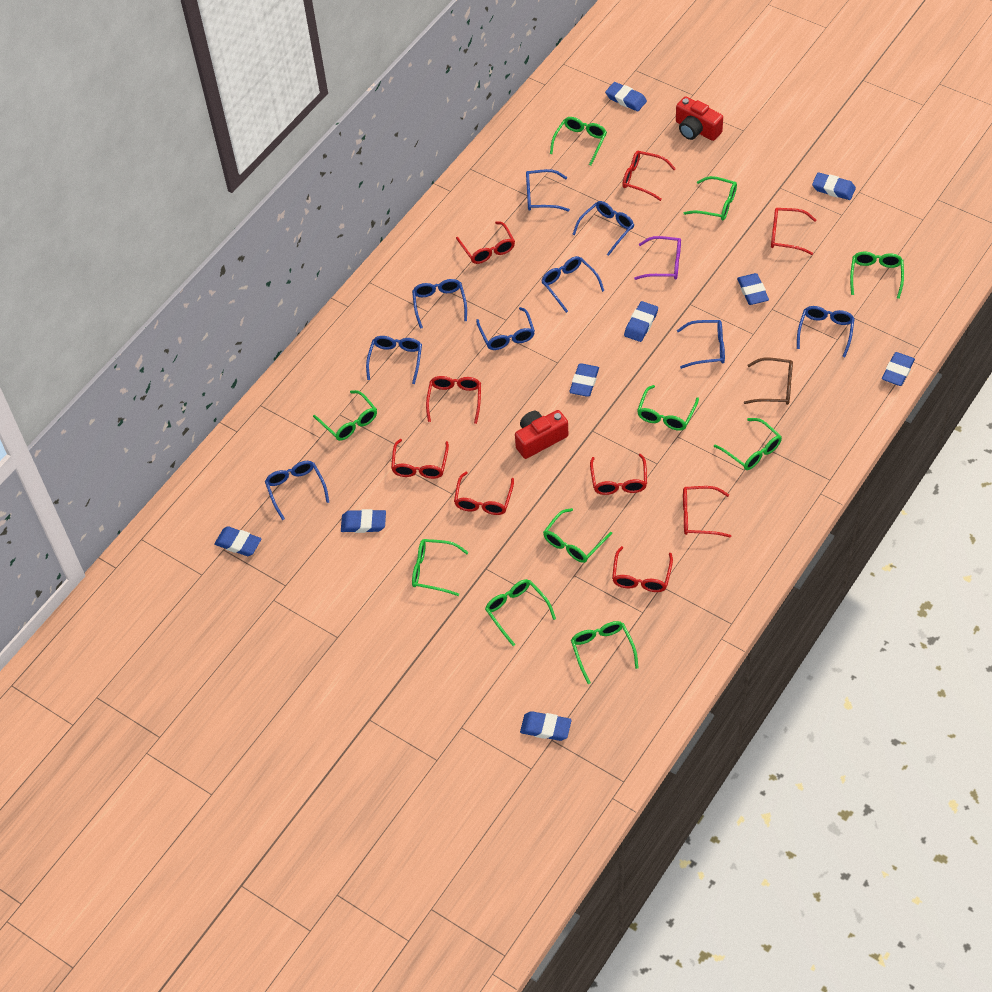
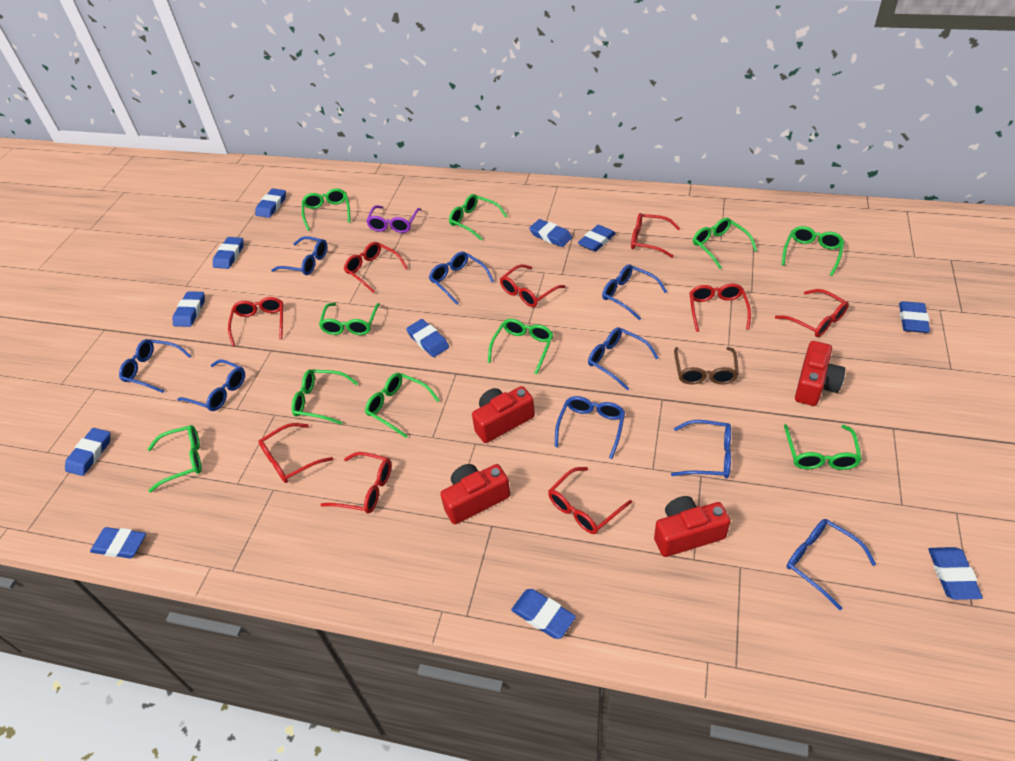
blue eraser: [214,526,262,556] [341,509,386,533] [520,711,572,741] [569,363,599,397] [605,82,647,111] [624,301,658,342] [737,273,769,305] [812,172,856,200] [882,352,915,386] = 9 -> [65,428,110,476] [90,527,146,558] [173,291,205,327] [213,237,243,269] [255,188,286,218] [406,319,449,357] [511,589,576,639] [529,219,572,247] [578,225,616,252] [899,301,930,333] [928,547,983,600] = 11
red camera: [515,410,568,459] [676,97,723,141] = 2 -> [440,464,510,524] [472,386,535,443] [654,496,731,557] [795,341,845,406] = 4

